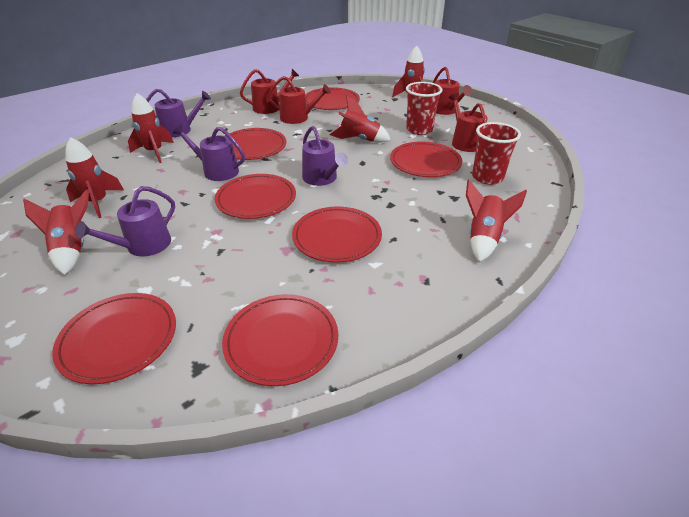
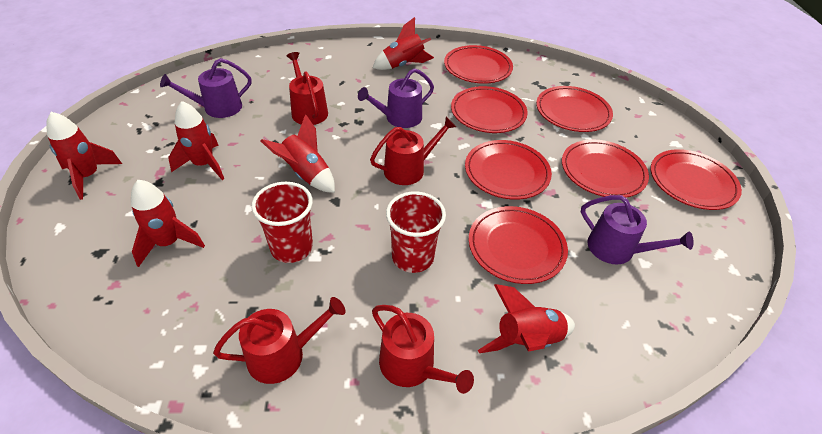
purple watering can: [75,186,175,257] [146,89,211,137] [173,124,245,181] [302,126,348,186] = 4 -> [160,58,251,118] [358,68,434,128] [581,195,694,265] = 3

